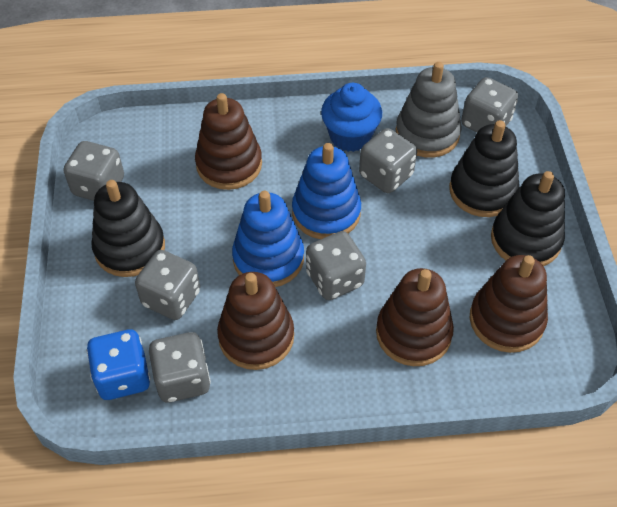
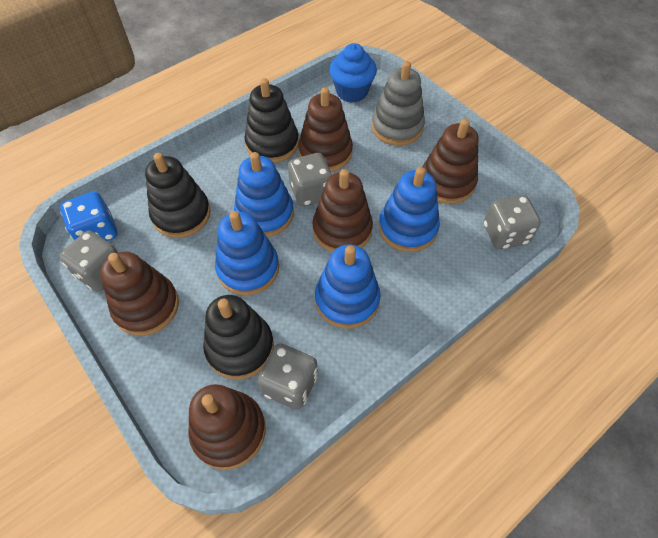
blue stacking toy: [232,191,304,287] [292,143,361,239] = 2 -> [215,211,279,295] [234,152,294,237] [315,244,380,329] [379,167,440,252] = 4
brown stacking toy: [195,93,262,190] [217,272,294,370] [376,268,454,366] [470,255,548,353] = 4 -> [100,252,179,336] [188,384,266,470] [298,87,353,172] [312,169,373,252] [422,119,479,204] = 5
grey dice: [63,141,124,201] [135,250,200,320] [149,332,211,402] [306,231,366,300] [359,128,417,193] [461,77,518,132] = 6 -> [59,231,118,292] [258,343,318,410] [288,153,333,206] [484,195,541,249] = 4

